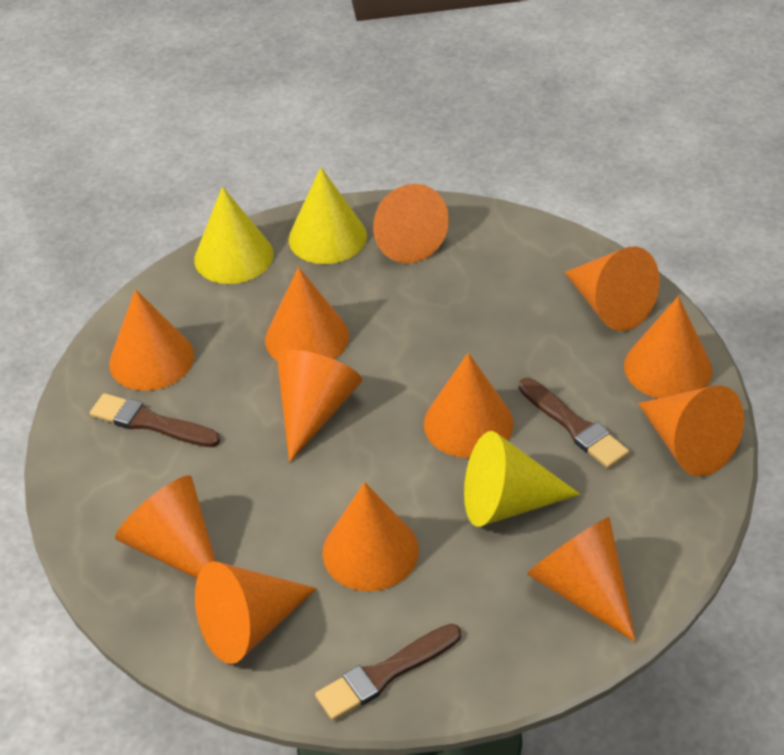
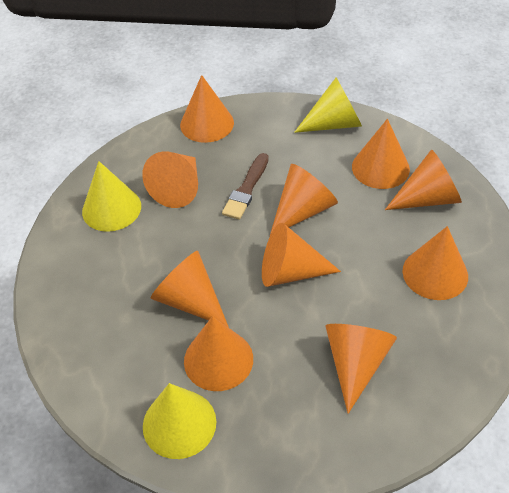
brown brush: [90,393,220,447] [315,624,461,721] [519,378,629,468] = 3 -> [222,153,269,220] = 1
orange cone: [109,289,194,391] [115,475,216,578] [195,561,317,664] [265,267,349,361] [277,350,362,462] [322,482,419,591] [373,184,449,263] [424,353,514,458] [527,517,636,642] [565,247,660,331] [624,296,713,398] [638,385,744,476] = 12 -> [142,151,198,208] [151,251,229,328] [180,75,234,143] [184,316,253,391] [262,223,341,287] [269,164,338,237] [325,324,397,414] [352,119,410,189] [385,150,462,210] [403,226,468,300] = 10

